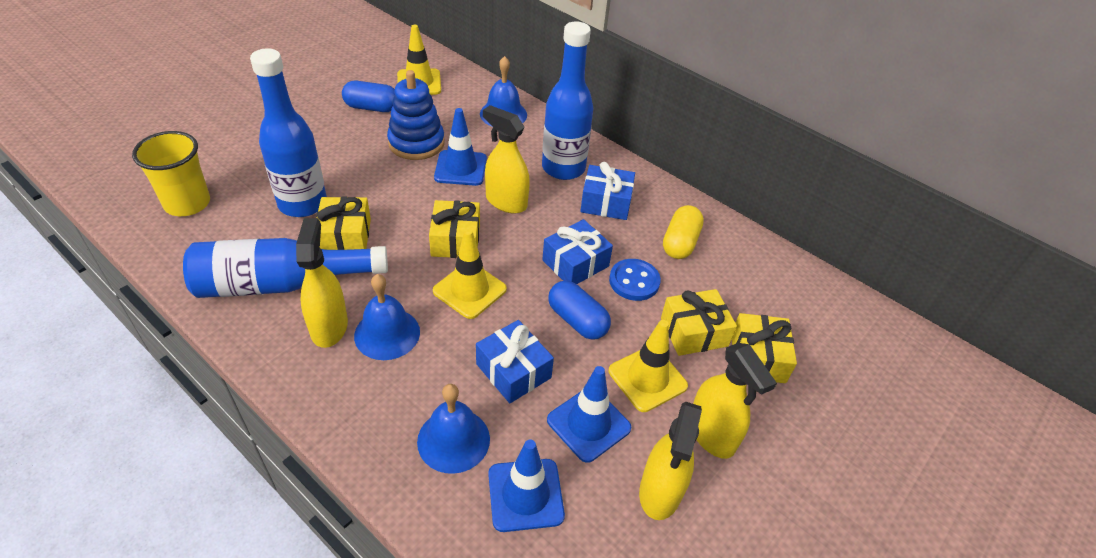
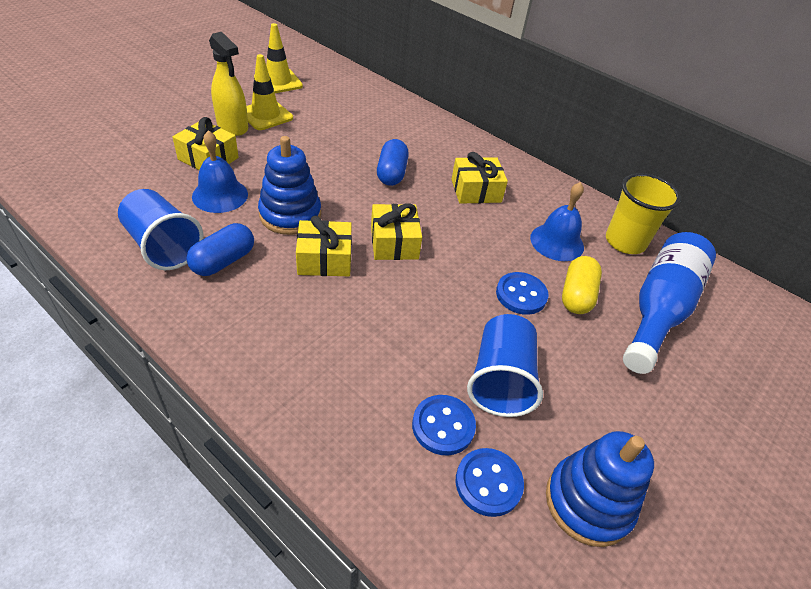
blue bell: [354,274,420,360] [417,384,490,474] [480,56,527,127] = 3 -> [192,130,248,213] [530,182,584,261] = 2
blue bottle: [183,238,388,298] [250,48,327,217] [542,21,594,180] = 3 -> [623,232,716,374] = 1
blue button: [609,259,661,301] = 1 -> [412,395,476,455] [456,448,524,517] [496,272,548,315] = 3
blue cup: none = 0 -> [118,189,204,270] [467,314,543,417] = 2
blue gift: [476,320,554,403] [542,219,613,284] [580,162,635,220] = 3 -> none = 0
blue stacking toy: [387,70,445,160] = 1 -> [258,136,321,235] [546,431,654,547] = 2
blue traffic cone: [434,108,487,186] [488,439,565,532] [547,366,632,463] = 3 -> none = 0
yellow spray bottle: [296,218,348,348] [483,105,530,214] [639,402,702,520] [693,343,777,459] = 4 -> [209,32,248,136] = 1
yellow traffic cone: [397,25,441,95] [433,229,507,319] [609,320,688,412] = 3 -> [246,54,293,130] [254,23,303,93] = 2

